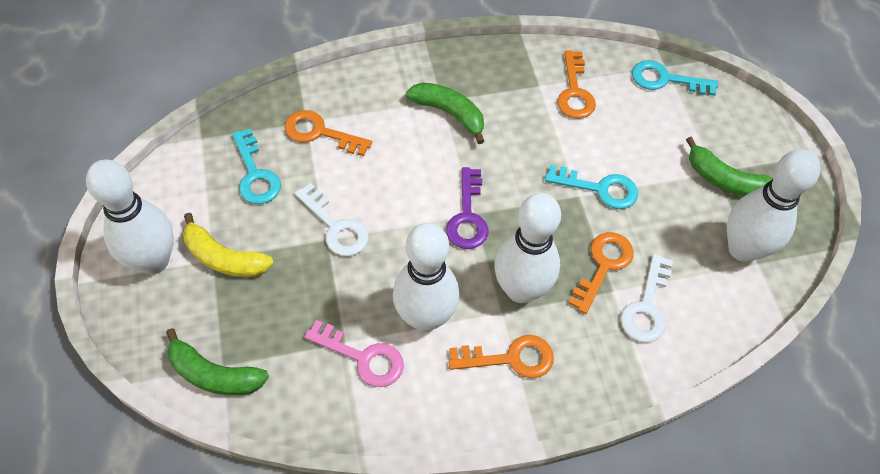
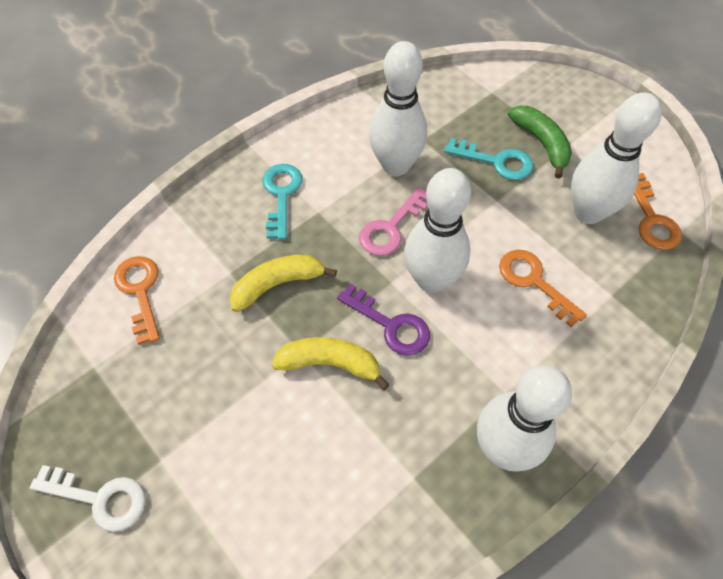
green banana: [166,328,269,395] [406,83,484,144] [686,136,773,197] = 3 -> [508,105,572,179] = 1
orange key: [285,110,372,156] [449,335,554,378] [557,51,596,119] [568,232,634,314] = 4 -> [114,256,160,345] [499,250,587,328] [634,173,682,250] = 3
turquoise key: [232,129,281,204] [545,165,638,209] [632,60,718,96] = 3 -> [263,164,302,240] [444,138,533,180] = 2
white key: [295,183,369,256] [620,254,673,343] = 2 -> [30,465,146,532] = 1
yellow banana: [183,213,273,277] = 1 -> [230,255,337,312] [272,337,390,390] = 2

